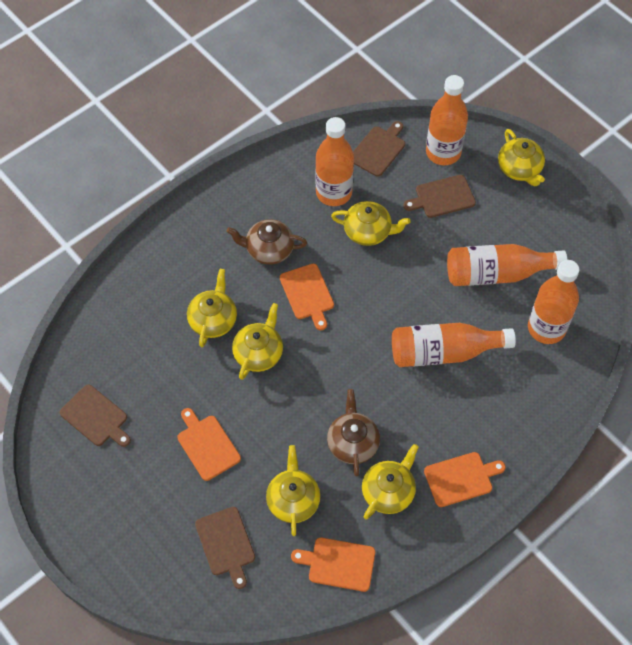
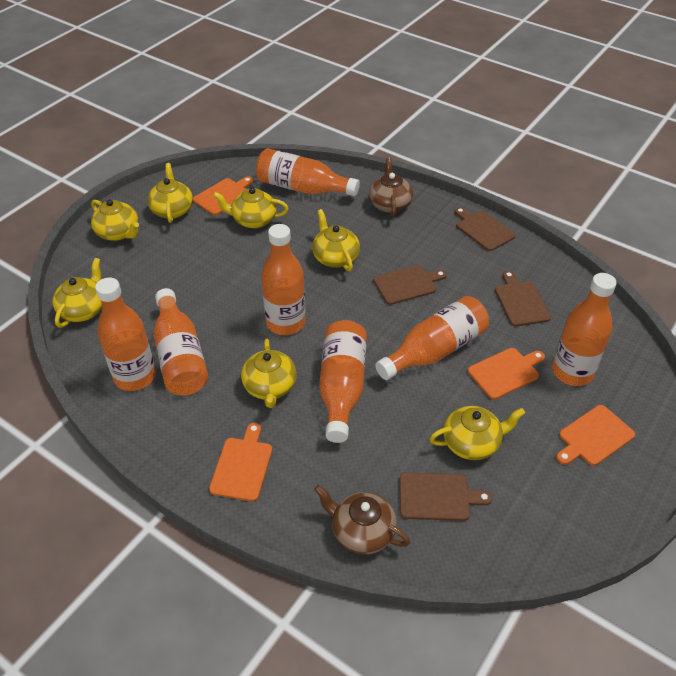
orange bottle: [315,117,354,206] [392,323,516,367] [426,75,468,165] [447,244,567,286] [528,260,580,344] = 5 -> [95,277,156,391] [153,288,208,395] [256,148,360,196] [261,224,306,335] [319,320,367,443] [375,296,489,380] [552,273,617,386] = 7
yellow teapot: [187,269,237,347] [232,303,283,380] [266,445,321,536] [331,201,411,246] [362,444,419,519] [498,129,545,186] = 6 -> [52,258,102,328] [91,200,139,241] [147,163,193,223] [213,188,289,228] [241,339,297,408] [312,209,360,271] [430,406,525,460] = 7

